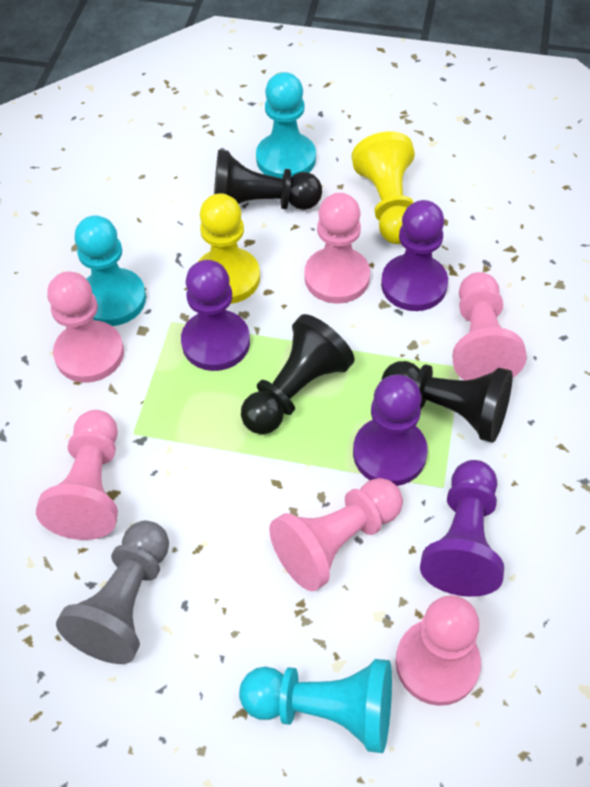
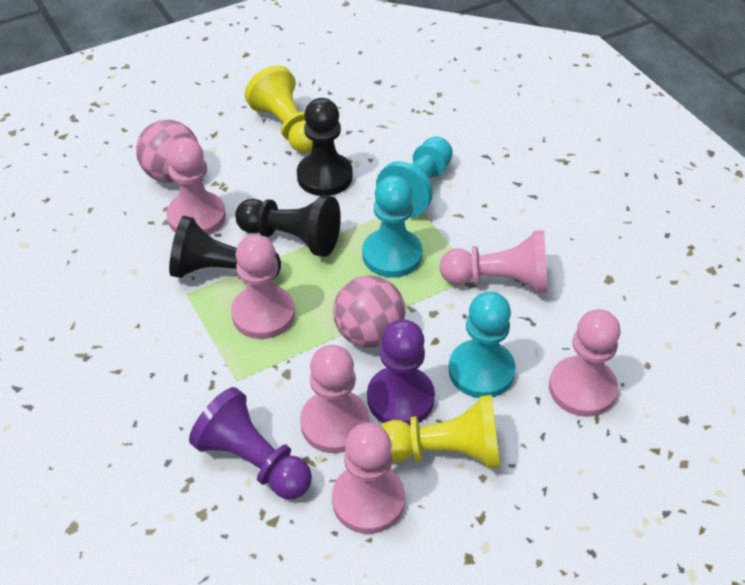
grey pawn: [56,521,169,664] = 1 -> none = 0
pink ball: none = 0 -> [136,120,198,183] [333,276,406,348] = 2
purple pawn: [181,260,250,371] [353,375,428,486] [381,200,448,311] [420,460,504,597] = 4 -> [189,387,312,499] [367,319,435,425] = 2

